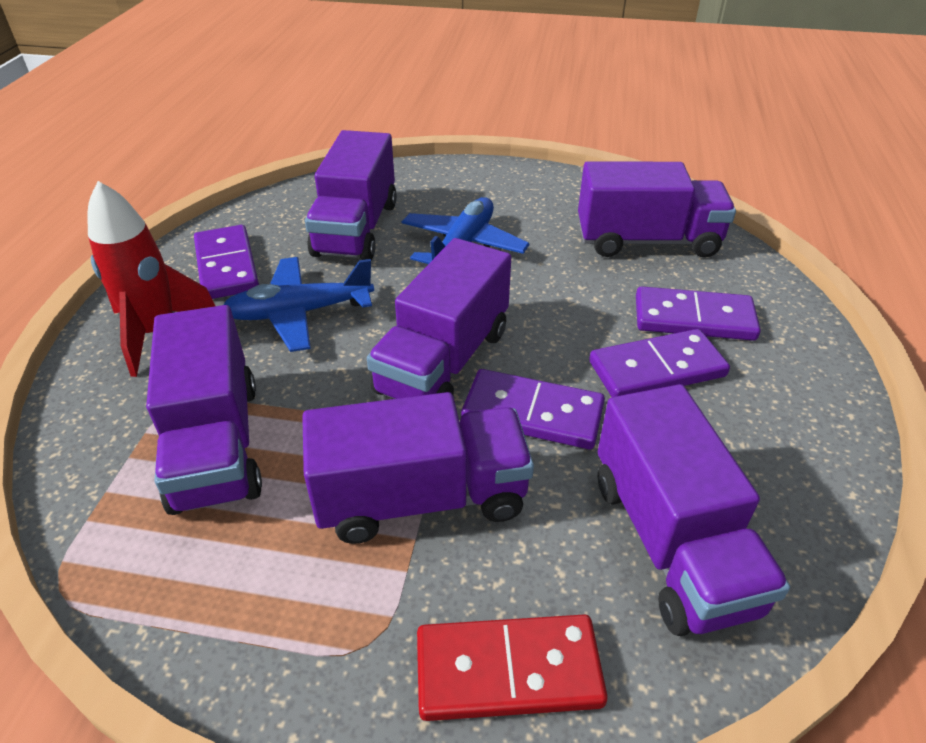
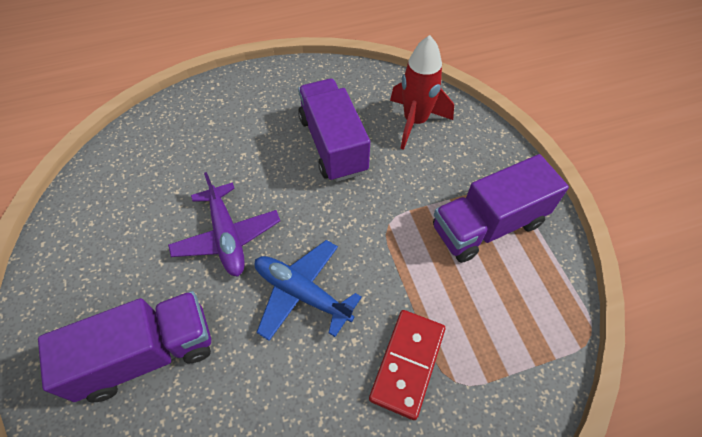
blue plane: [224,257,374,352] [401,197,530,264] = 2 -> [255,240,362,341] = 1
purple domino: [194,225,259,299] [461,369,605,449] [589,329,730,397] [636,286,760,341] = 4 -> none = 0
purple plane: none = 0 -> [168,172,280,276] = 1
purple truck: [146,305,262,515] [302,392,534,544] [305,130,397,260] [367,238,511,399] [578,161,736,258] [598,384,790,636] = 6 -> [38,291,211,403] [298,79,370,182] [433,154,569,263] = 3

